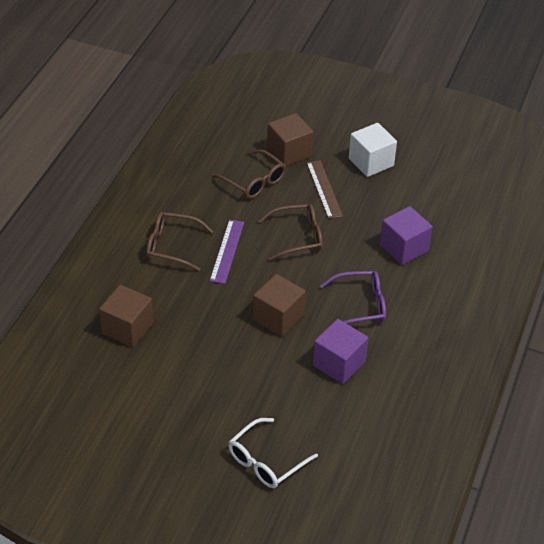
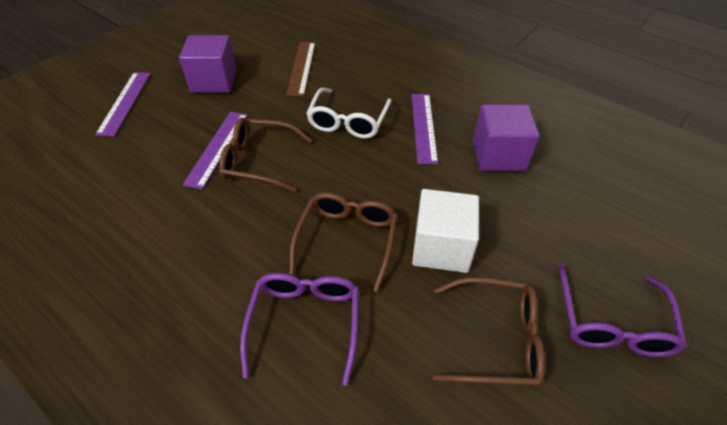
brown cube: [99,285,153,347] [253,274,306,337] [267,113,313,166] = 3 -> none = 0
purple glasses: [320,271,386,327] = 1 -> [240,273,359,386] [558,263,687,357] = 2
purple ruler: [210,220,244,284] = 1 -> [95,72,151,136] [183,112,248,189] [412,94,438,164] = 3

